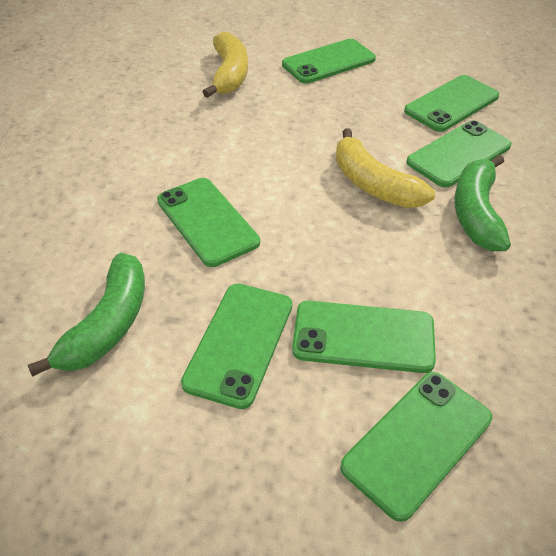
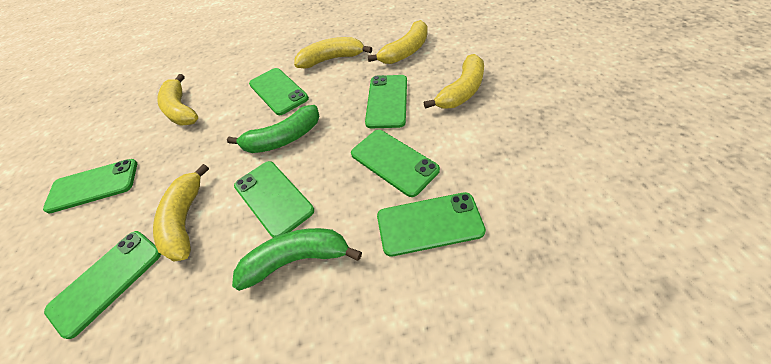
yellow banana: [203,32,248,98] [336,128,435,208] = 2 -> [153,164,209,262] [157,74,198,126] [294,37,372,69] [367,20,427,64] [424,54,484,109] = 5

